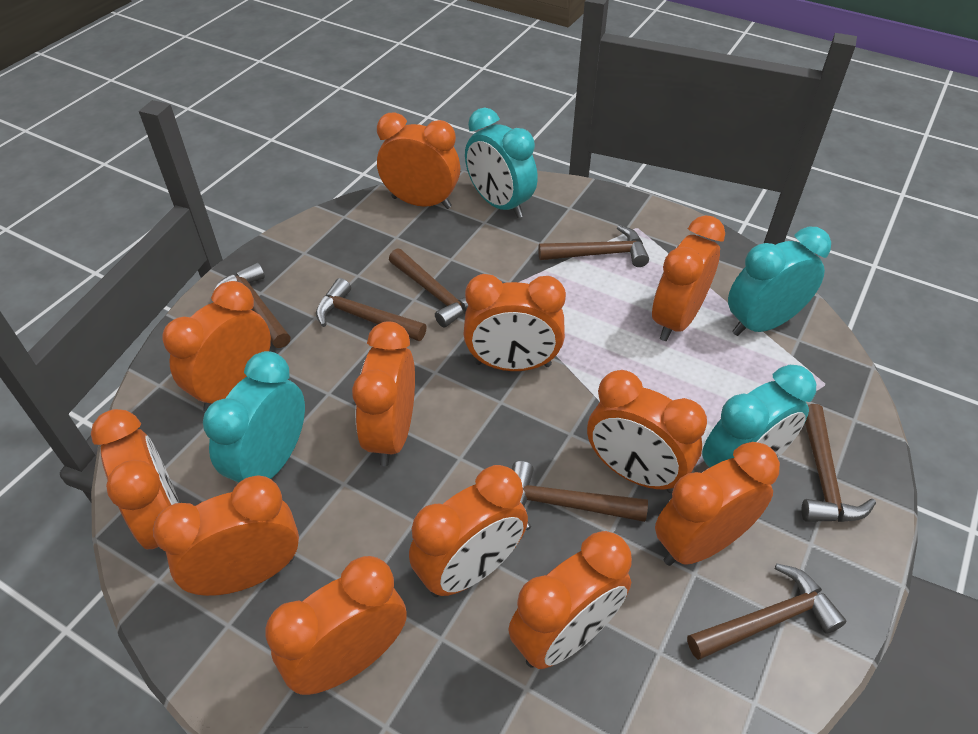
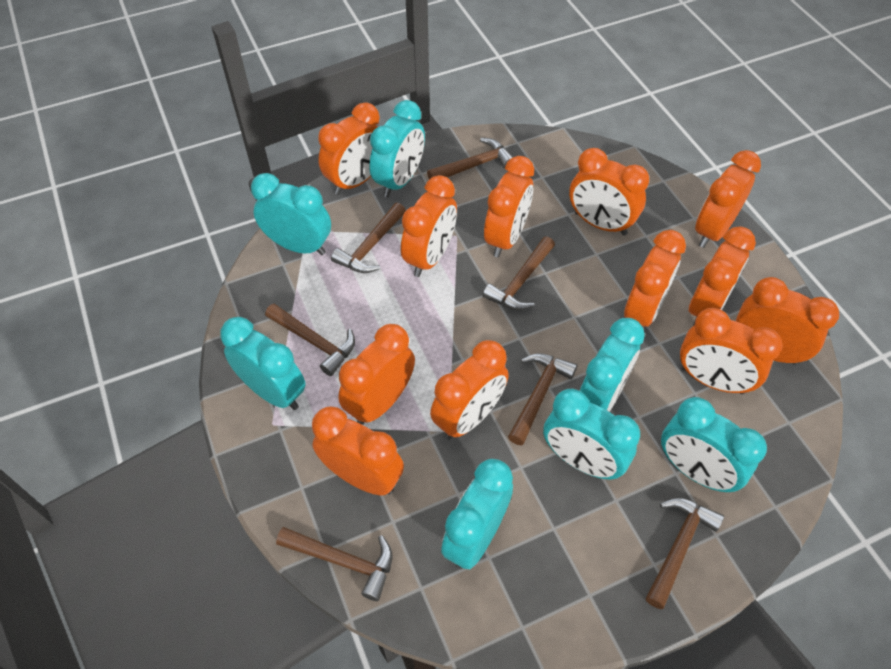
turquoise clock: [203,351,305,483] [465,108,538,218] [702,365,816,468] [728,226,831,336] = 4 -> [221,317,306,410] [251,173,331,255] [369,100,425,198] [441,459,513,569] [543,389,640,479] [580,318,645,412] [661,397,767,492] = 7

